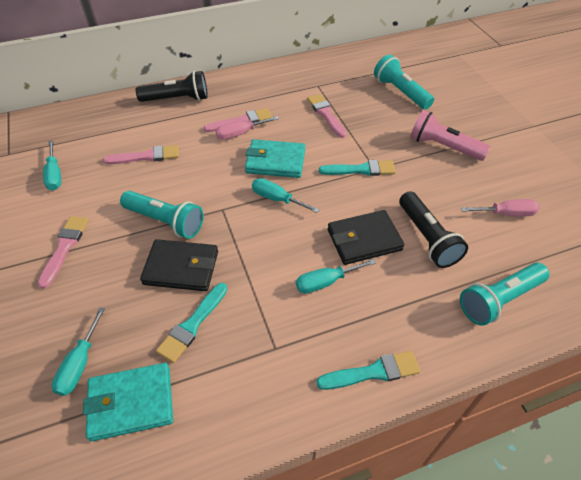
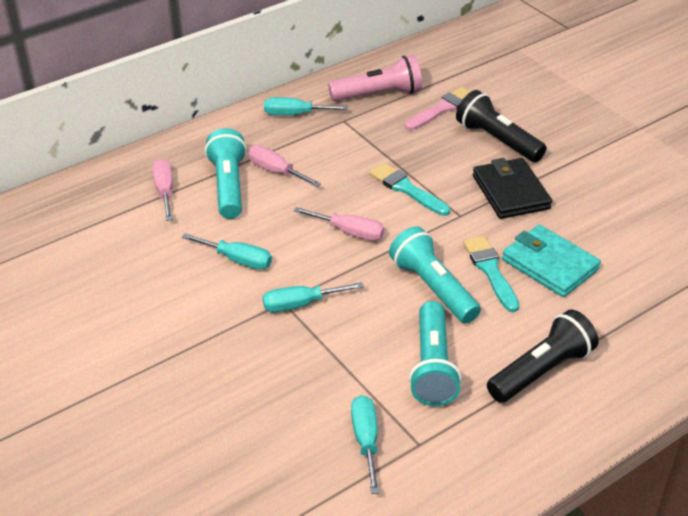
black wallet: [140,239,218,291] [328,210,404,265] = 2 -> [473,158,552,219] = 1
pink brush: [38,216,89,289] [103,145,179,164] [203,108,272,132] [307,94,347,138] = 4 -> [405,87,471,130] = 1
pink screwdriver: [215,116,279,140] [461,199,540,216] = 2 -> [152,159,173,221] [248,145,321,187] [294,207,384,241] = 3
turquoise brush: [156,283,228,363] [316,351,421,390] [319,160,396,176] = 3 -> [369,163,450,216] [463,236,519,312] = 2
turquoise wallet: [83,363,173,441] [245,139,305,178] = 2 -> [502,225,601,297] = 1

